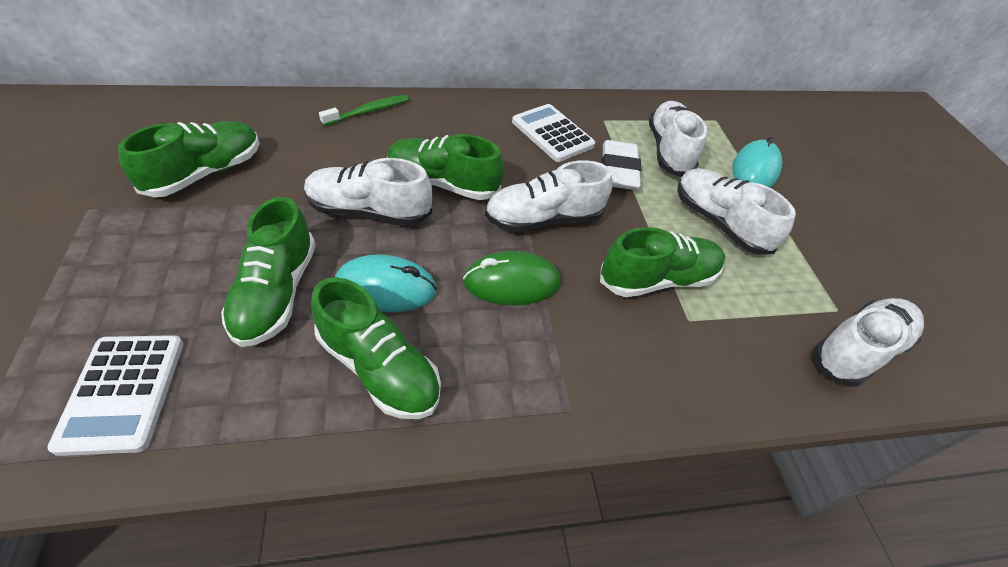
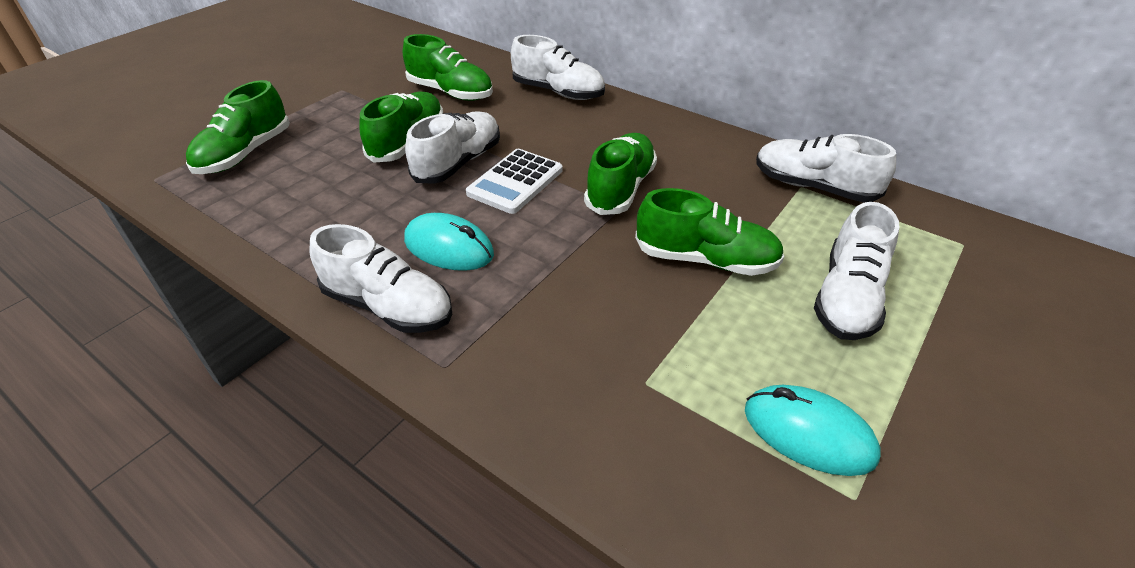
green mouse: [463,251,561,305] = 1 -> none = 0
green toothbrush: [319,95,409,126] = 1 -> none = 0
white calculator: [47,335,183,456] [512,104,595,162] = 2 -> [466,149,562,214] = 1
white eraser: [602,140,642,190] = 1 -> none = 0

